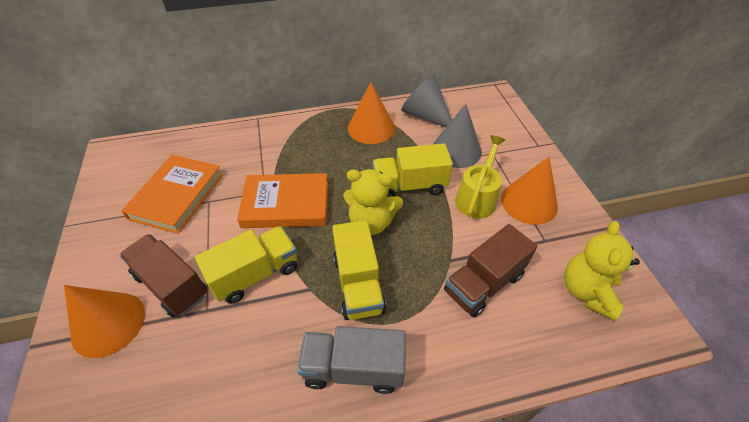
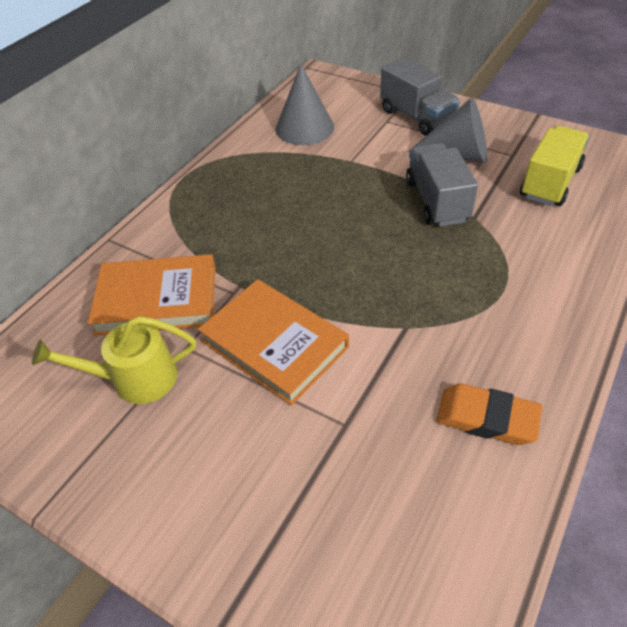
brown truck: [119,234,207,317] [444,224,537,317] = 2 -> none = 0
grey truck: [297,326,406,394] = 1 -> [380,57,460,136] [406,143,478,227] = 2
orange cone: [64,285,145,358] [348,82,395,144] [501,157,558,225] = 3 -> none = 0
orange eraser: none = 0 -> [436,383,542,445] = 1
yellow teddy bear: [343,169,403,235] [564,221,640,321] = 2 -> none = 0
yellow truck: [195,226,297,304] [332,220,386,320] [372,143,453,197] = 3 -> [520,126,589,206] = 1

